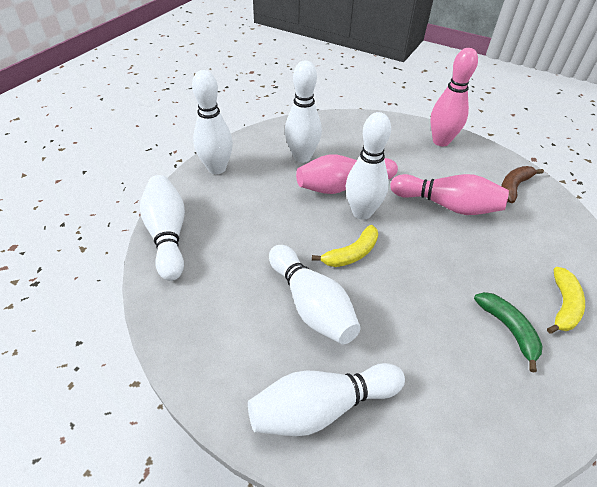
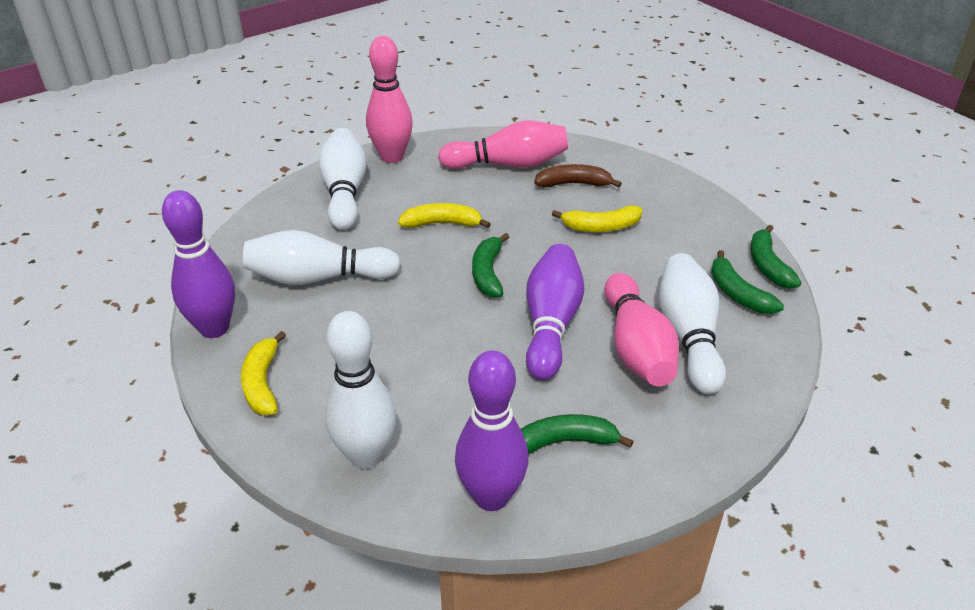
green banana: [474,292,543,372] = 1 -> [472,233,509,298] [521,414,634,454] [711,250,784,314] [750,225,801,289] = 4
purple bowling pin: none = 0 -> [162,190,235,338] [455,351,529,511] [526,244,584,380] = 3
white bowling pin: [140,175,185,281] [192,70,233,174] [248,363,405,436] [269,245,361,344] [285,60,322,163] [346,112,391,220] = 6 -> [243,230,401,285] [318,128,367,230] [325,311,396,469] [659,253,726,394] = 4
yellow banana: [312,225,378,267] [547,267,585,334] = 2 -> [241,331,286,415] [398,203,491,228] [552,205,642,232] = 3

